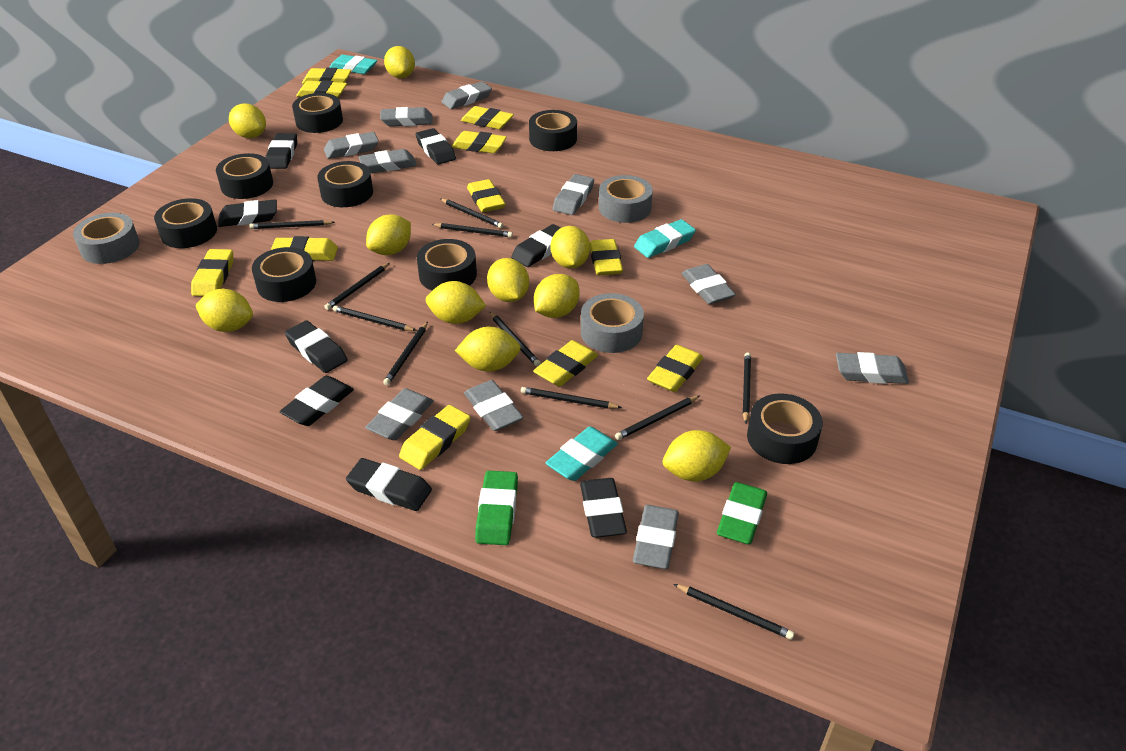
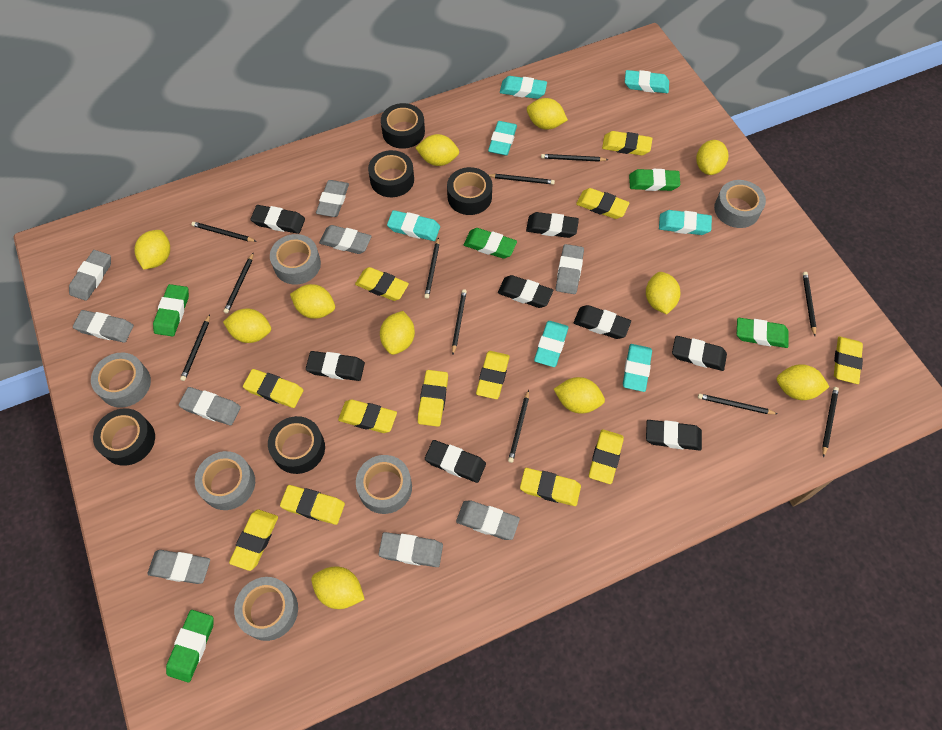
black tape: [154,198,217,248] [216,153,273,199] [252,247,316,302] [292,93,343,133] [317,161,373,207] [417,239,477,291] [529,110,577,151] [747,394,823,464] = 8 -> [93,408,155,466] [268,416,325,474] [368,150,414,197] [381,103,425,149] [447,167,492,215] = 5
green eraser: [475,471,518,545] [717,482,767,544] = 2 -> [153,284,189,337] [166,610,214,682] [464,228,517,259] [629,169,680,191] [737,318,789,348] = 5
grey eraser: [324,132,379,159] [359,149,417,173] [365,388,434,440] [380,107,433,126] [441,82,492,109] [464,380,523,431] [553,174,594,215] [633,505,679,569] [682,264,736,304] [836,352,909,384] = 10 -> [69,250,111,301] [73,310,134,343] [148,550,210,584] [179,387,241,425] [316,180,349,217] [319,225,372,254] [379,532,443,567] [456,501,520,540] [556,244,584,294] = 9
grey tape: [73,213,140,264] [581,293,644,353] [599,175,653,223] = 3 -> [91,353,151,408] [195,451,255,510] [234,577,298,641] [270,234,321,285] [356,455,412,514] [714,180,766,228] = 6
turquoise eraser: [329,55,377,74] [545,427,618,481] [634,219,696,258] = 3 -> [387,210,440,241] [488,121,517,156] [500,76,547,99] [534,321,569,367] [623,344,652,392] [625,70,669,93] [659,210,712,235] = 7
yellow eraser: [191,249,233,296] [271,236,338,261] [296,80,347,97] [302,68,351,84] [399,405,470,470] [451,131,507,153] [461,106,514,129] [467,179,505,212] [533,340,598,387] [590,239,623,275] [647,345,703,392] = 11 -> [229,509,278,571] [243,369,303,408] [280,485,345,525] [338,400,397,433] [355,267,409,301] [418,370,448,427] [476,351,510,399] [520,468,581,506] [576,188,630,219] [589,429,624,484] [602,131,653,156] [834,337,863,384] = 12
yellow lemon: [195,289,253,332] [229,104,266,138] [366,215,411,255] [384,46,415,78] [426,281,486,324] [455,327,521,372] [487,258,529,302] [534,274,580,318] [550,226,590,268] [663,430,731,481] = 10 -> [134,230,170,270] [223,308,271,343] [290,284,335,319] [311,566,365,609] [380,311,415,355] [416,134,459,166] [527,98,568,130] [554,377,605,414] [646,272,680,314] [696,140,728,175] [777,364,829,400] = 11

